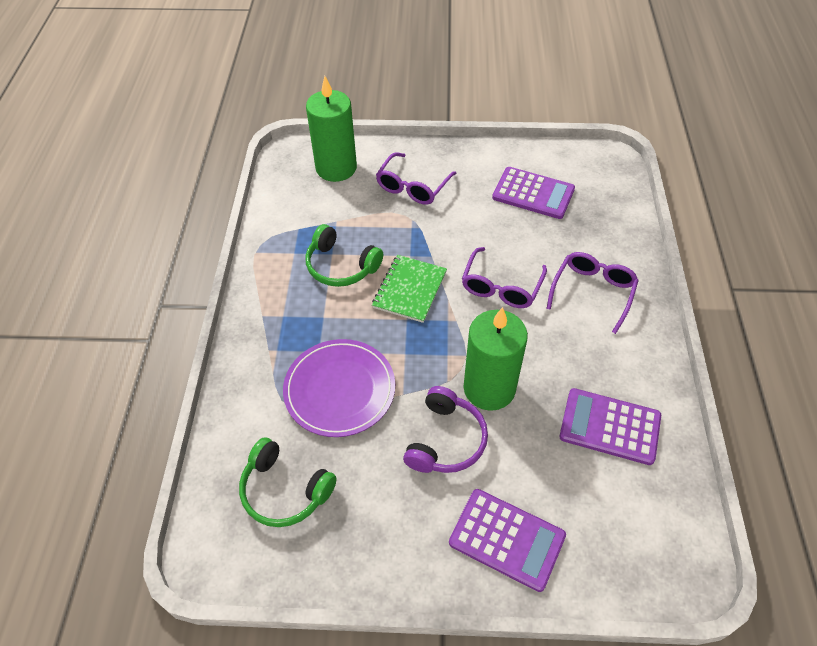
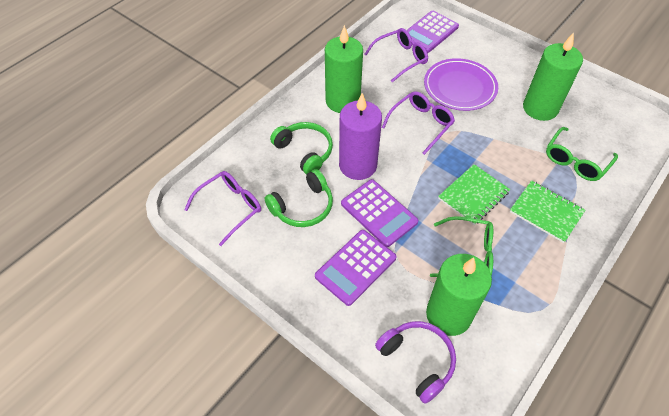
green candle: [306,76,357,182] [464,307,528,411] = 2 -> [325,25,363,113] [426,254,492,336] [523,33,583,121] = 3
green glasses: none = 0 -> [430,216,493,277] [546,127,618,181] = 2
green notebook: [372,255,447,323] = 1 -> [438,164,510,225] [510,181,585,243] = 2
purple candle: none = 0 -> [339,93,382,180] = 1

